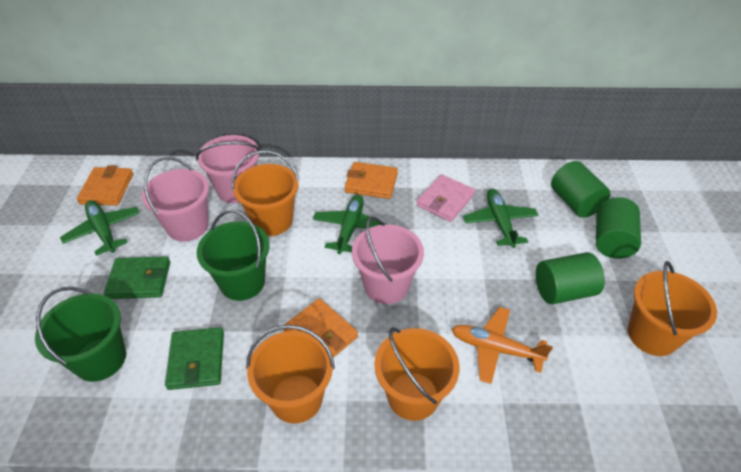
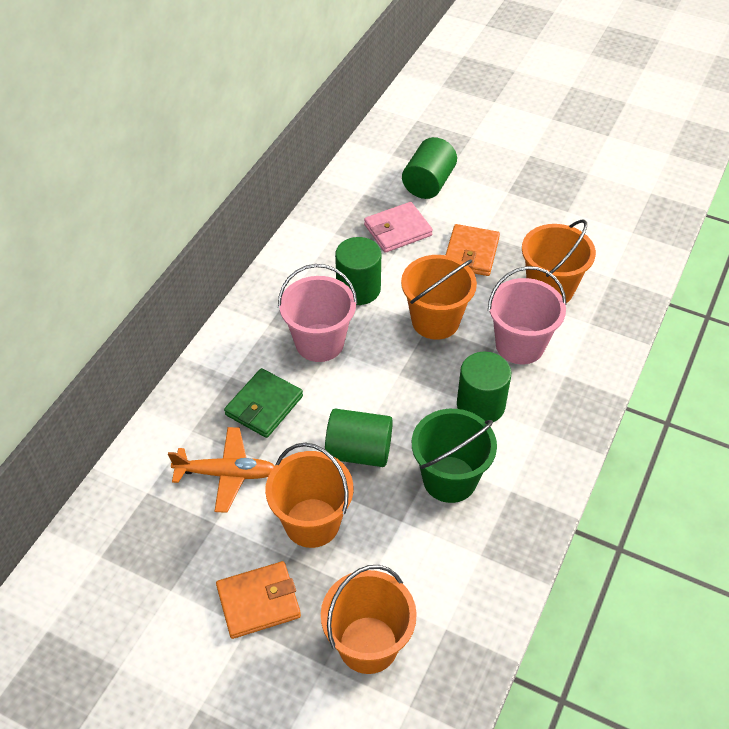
green bucket: [35,287,126,382] [197,210,270,301] = 2 -> [412,409,497,503] = 1
green cylinder: [536,252,605,304] [551,161,610,218] [596,197,641,259] = 3 -> [325,408,393,467] [335,237,381,305] [402,137,457,199] [457,352,511,422] = 4
green plane: [60,200,139,256] [313,195,386,254] [463,189,538,248] = 3 -> none = 0
green wallet: [104,256,170,299] [165,327,224,390] = 2 -> [224,368,303,438] = 1
orange wallet: [77,165,133,205] [284,298,358,358] [345,162,398,199] = 3 -> [216,561,301,639] [446,224,500,276] = 2
pink bucket: [142,157,209,242] [196,135,260,203] [352,217,424,304] = 3 -> [278,264,358,362] [488,266,566,364] = 2

